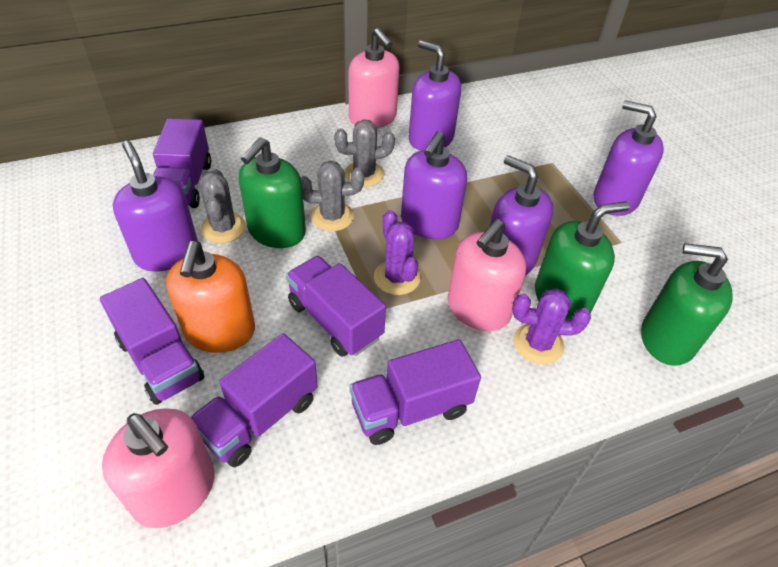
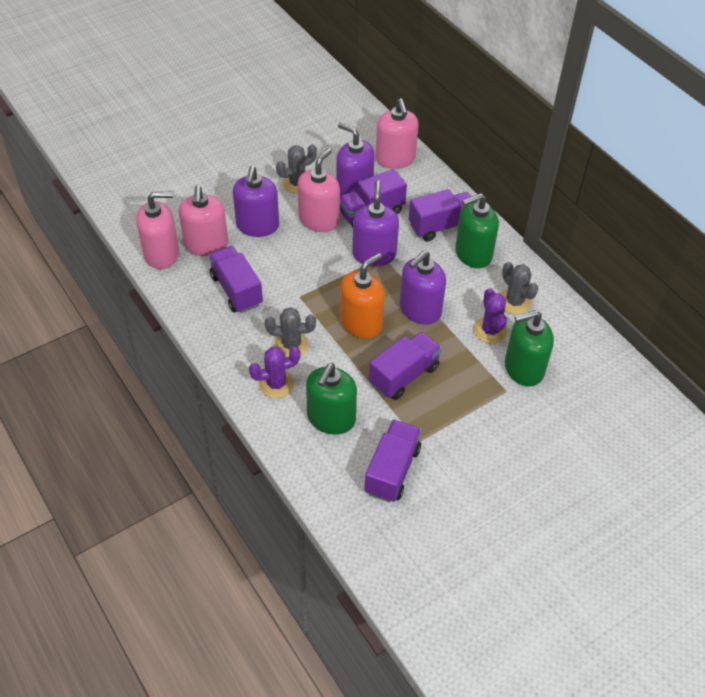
pink soap dispenser: [102,408,215,528] [348,28,400,128] [448,219,526,331] = 3 -> [136,192,179,269] [179,185,228,256] [297,148,340,232] [375,98,419,169] = 4
purple soap dispenser: [113,141,198,272] [401,131,467,239] [408,40,461,151] [490,155,553,275] [594,100,664,216] = 5 -> [233,166,279,237] [336,122,375,196] [352,180,399,266] [400,251,446,325] = 4

